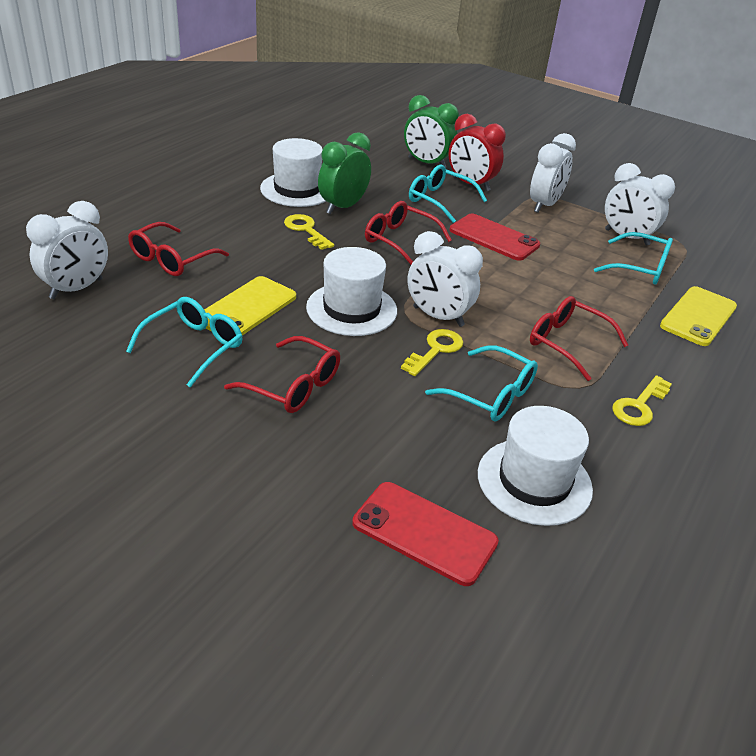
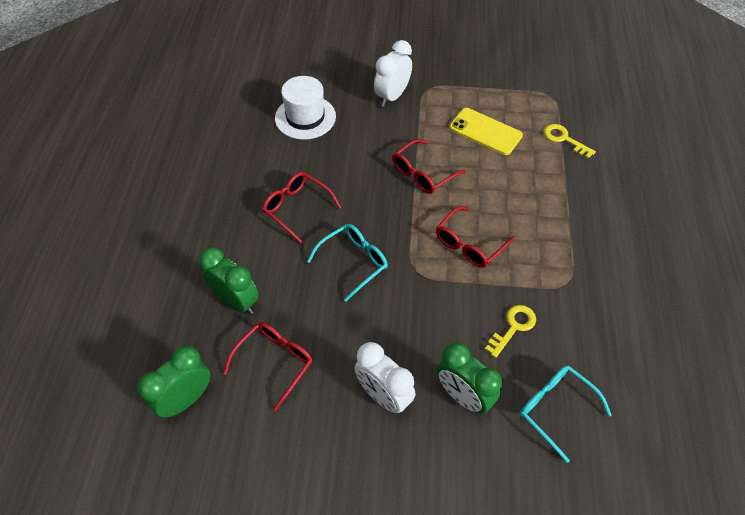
green clock: [318,132,371,214] [404,95,459,168] = 2 -> [138,345,211,418] [199,247,259,314] [437,343,502,414] = 3
red clock: [448,114,506,191] = 1 -> none = 0
red phone: [352,482,499,586] [450,214,540,261] = 2 -> none = 0
turquoise glasses: [126,297,243,388] [409,165,487,223] [425,345,538,422] [594,232,673,285] = 4 -> [307,224,388,302] [520,366,612,463] = 2
white clock: [26,201,108,299] [407,231,483,327] [530,133,576,213] [605,163,675,245] = 4 -> [354,342,415,413] [374,40,412,107] = 2
white hat: [260,138,326,207] [306,247,397,336] [478,406,593,526] = 3 -> [275,76,336,140] = 1
yellow key: [284,214,334,250] [401,329,463,376] [612,375,672,426] = 3 -> [485,305,536,358] [544,124,596,159] = 2
yellow phone: [204,276,296,335] [660,286,737,346] = 2 -> [449,108,523,155] = 1

